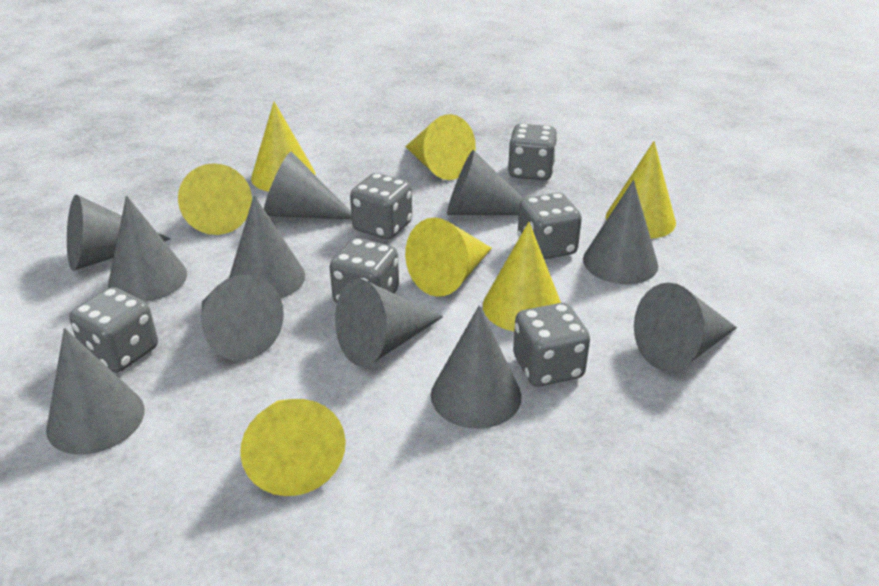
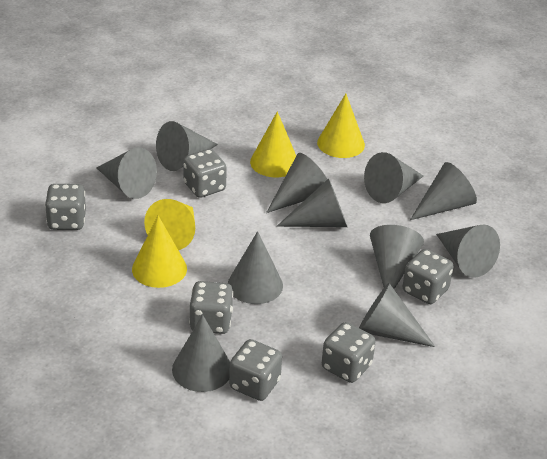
yellow cone: [178,163,252,235] [240,399,346,496] [251,102,315,192] [405,114,476,180] [405,218,492,297] [483,222,561,331] [606,141,676,239] = 7 -> [132,215,187,288] [144,199,195,250] [250,111,296,177] [317,94,365,158] = 4

